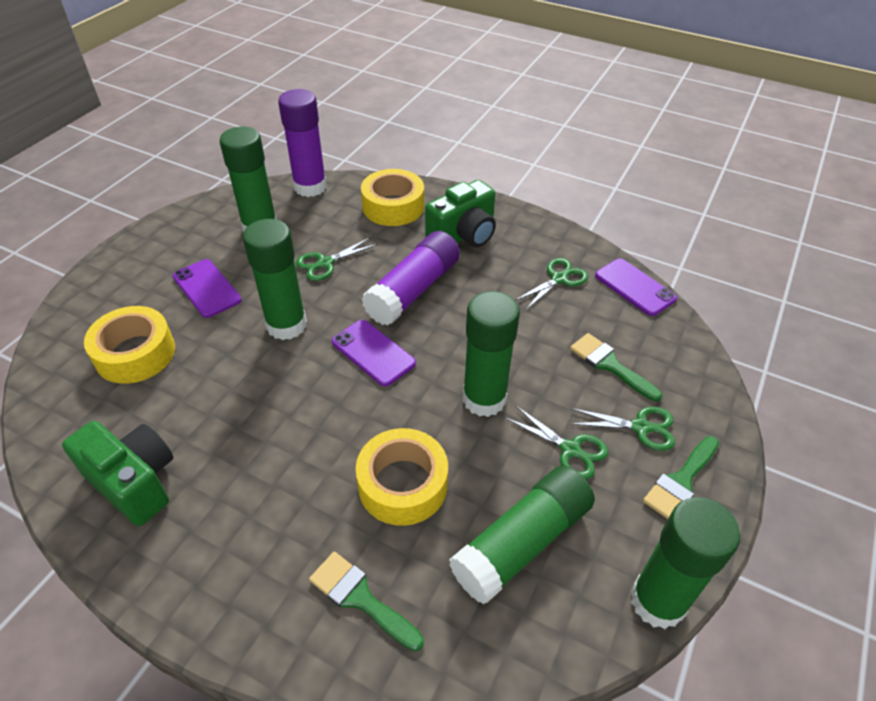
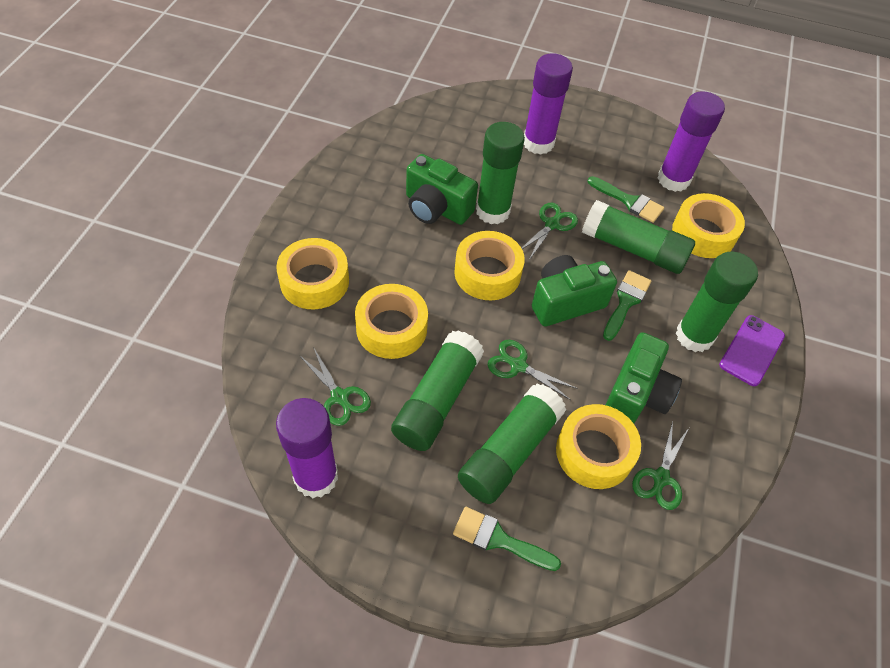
green camera: [62,421,173,526] [425,180,496,247] = 2 -> [406,154,478,225] [532,255,617,326] [606,332,682,423] = 3
purple glue stick: [278,89,327,197] [362,231,460,325] = 2 -> [276,398,338,498] [524,53,573,155] [658,91,725,192] = 3
purple phone: [172,259,242,318] [332,320,416,387] [595,258,677,316] = 3 -> [719,315,785,386] = 1
yellow tape: [84,306,175,384] [356,428,448,526] [361,169,424,226] = 3 -> [276,238,349,309] [355,284,428,359] [454,231,525,300] [556,404,641,489] [672,193,745,258] = 5

